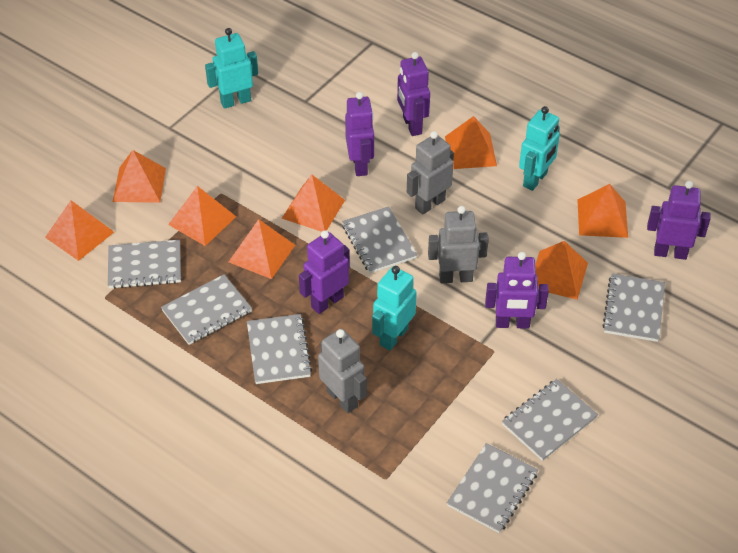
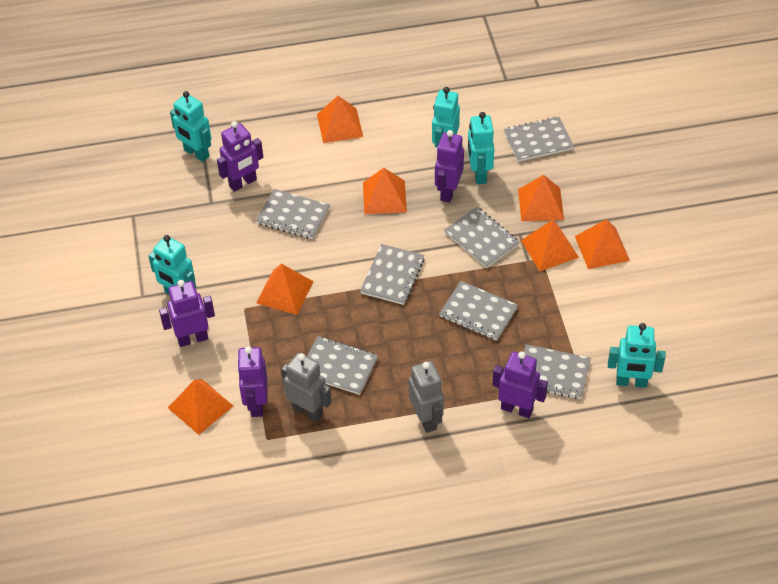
grey robot: [318,329,367,413] [407,131,454,214] [428,206,489,283] = 3 -> [281,353,332,422] [409,361,444,433] = 2
orange pyramid: [45,200,114,261] [113,150,166,203] [168,186,236,246] [229,219,295,279] [282,175,345,232] [445,116,497,169] [535,241,588,300] [577,184,628,238] = 8 -> [168,379,233,435] [256,264,314,315] [317,96,363,143] [363,168,407,214] [518,175,564,221] [521,220,579,271] [575,219,630,269] = 7
turquoise robot: [205,28,258,109] [372,266,417,350] [519,106,560,191] = 3 -> [148,235,196,295] [170,91,211,162] [432,87,460,147] [468,112,494,184] [608,323,666,388] = 5

